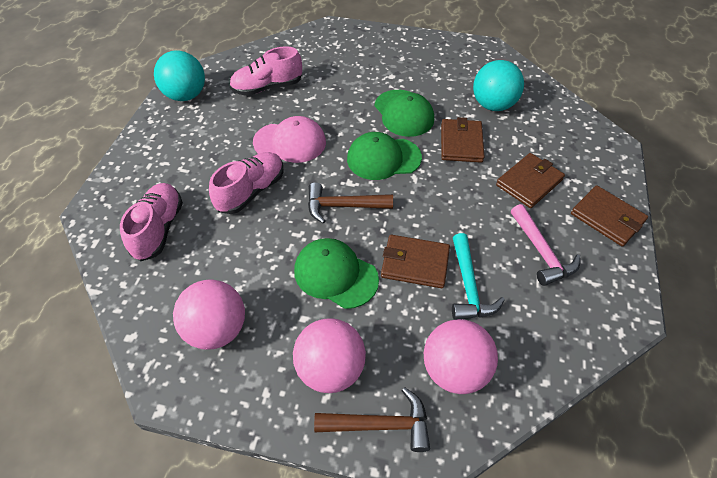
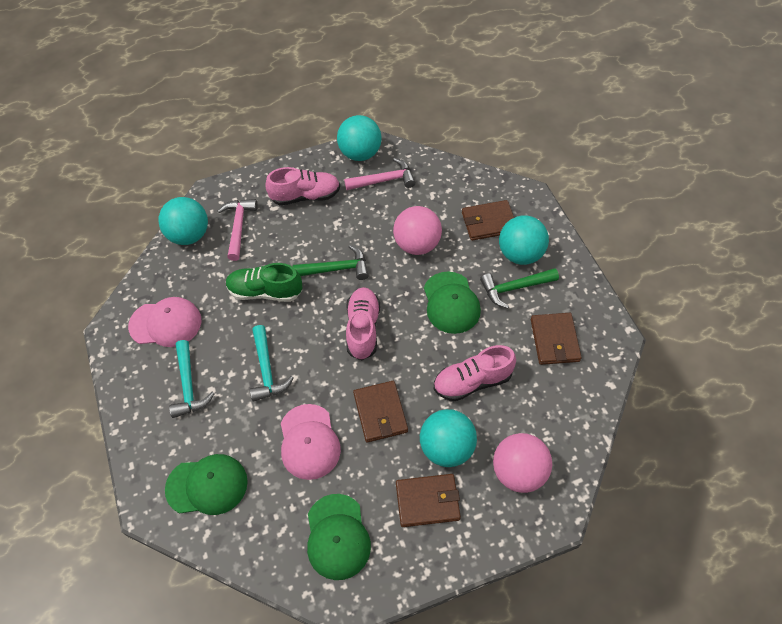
brown hammer: [308,182,393,224] [314,387,430,452] = 2 -> none = 0
green hammer: none = 0 -> [293,245,369,280] [480,268,559,309] = 2
green shoe: none = 0 -> [226,263,303,302] = 1
pink ball: [173,280,245,350] [293,319,366,393] [424,319,498,394] = 3 -> [393,206,442,255] [493,433,552,493] = 2
pink cap: [253,116,326,163] = 1 -> [128,297,201,347] [281,404,341,480] = 2
pink hammer: [511,204,580,286] = 1 -> [218,199,258,261] [344,158,416,190] = 2
turquoise ball: [154,51,205,101] [473,60,524,111] = 2 -> [158,197,208,245] [337,115,382,161] [420,409,477,467] [499,215,549,265] = 4
turquoise hammer: [452,233,505,320] = 1 -> [169,340,215,418] [250,325,294,402] = 2

